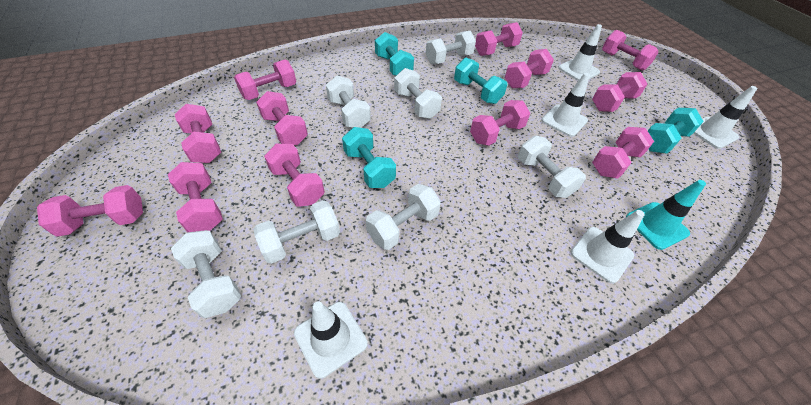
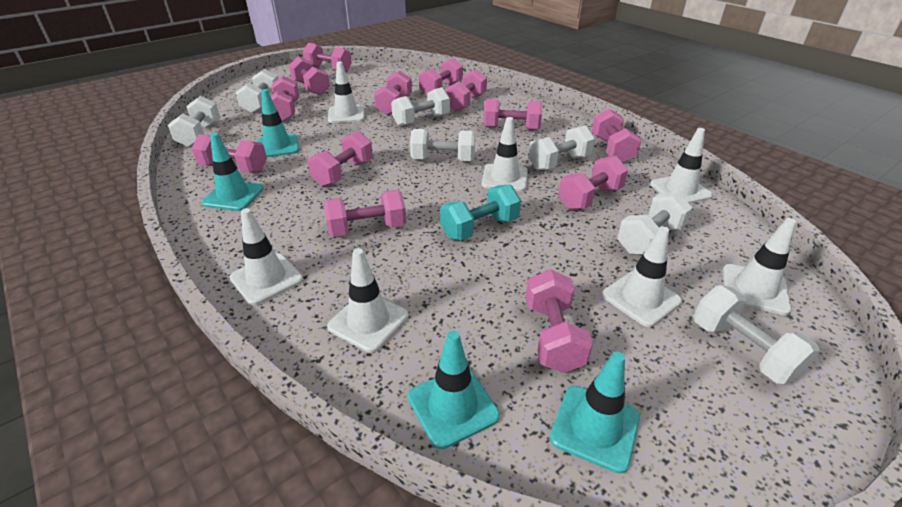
pink dumbbell: [37,185,143,237] [168,162,223,232] [175,104,221,163] [234,59,296,100] [256,91,308,145] [264,144,325,207] [470,100,530,146] [475,22,523,56] [505,49,554,88] [592,72,647,112] [592,127,654,179] [602,30,659,70] = 12 -> [191,134,267,173] [271,76,299,122] [289,57,330,95] [303,43,352,72] [308,131,373,187] [324,190,406,237] [374,71,412,115] [419,58,463,95] [445,69,487,112] [483,99,543,130] [526,269,593,373] [558,156,628,210] [592,109,641,163] = 13
turquoise dumbbell: [342,127,396,188] [375,32,414,76] [454,58,507,104] [648,108,704,154] = 4 -> [440,184,521,241] = 1
turquoise traffic cone: [626,180,706,250] = 1 -> [202,133,264,211] [257,89,299,157] [408,331,500,449] [550,352,640,474] = 4
white traffic cone: [294,301,368,379] [541,73,590,137] [558,24,602,81] [571,210,645,283] [693,86,757,149] = 5 -> [230,208,303,305] [327,248,408,353] [328,62,365,123] [482,117,528,191] [602,226,682,327] [650,128,713,204] [723,218,796,315] = 7

